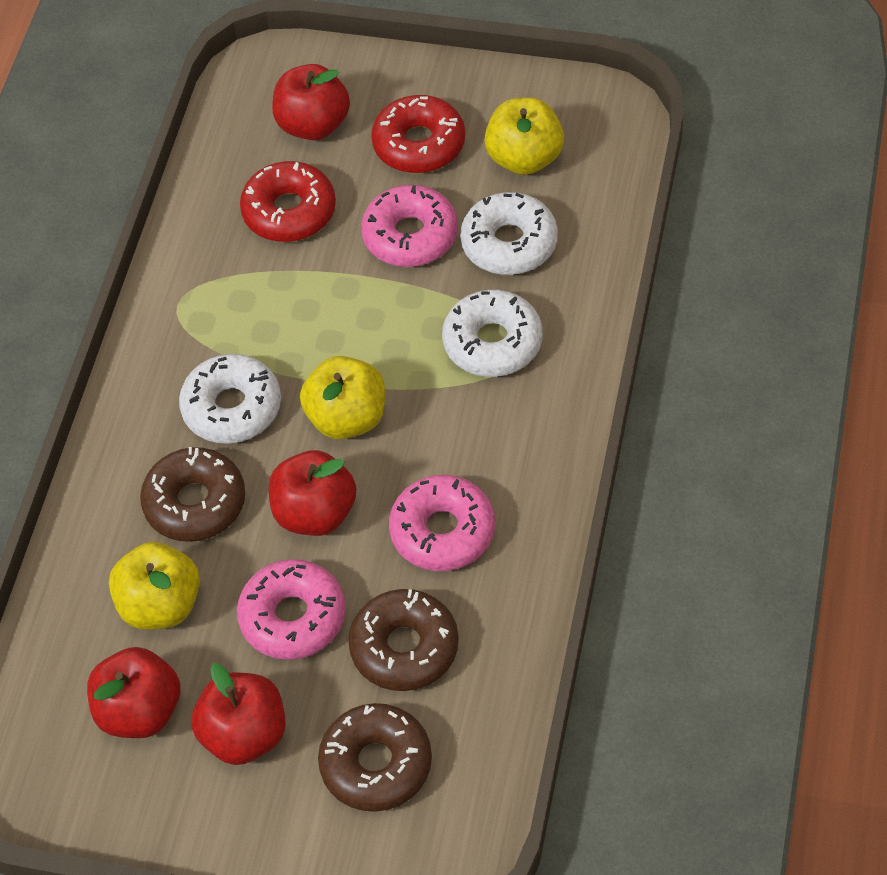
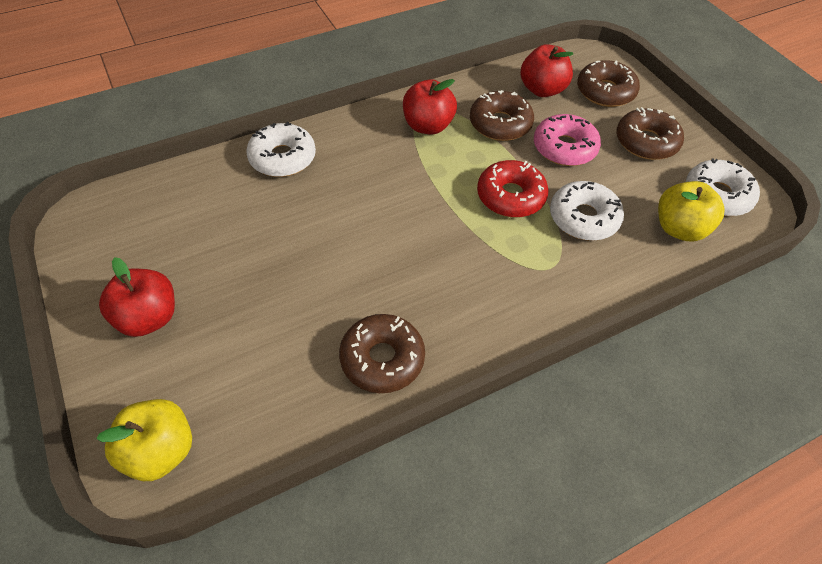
brown donut: [140,447,245,542] [318,703,432,812] [348,589,459,691] = 3 -> [339,314,425,393] [470,90,534,141] [577,60,640,107] [616,107,684,160] = 4
pink donut: [237,559,346,660] [361,185,458,267] [389,475,495,571] = 3 -> [534,114,601,166] = 1
red apple: [87,647,181,738] [191,663,286,765] [269,450,357,536] [272,64,350,140] = 4 -> [99,257,175,337] [403,79,457,135] [520,44,573,97] = 3
red donut: [240,161,336,242] [371,95,465,173] = 2 -> [477,160,549,218] = 1
yellow apple: [109,542,200,630] [300,356,385,439] [484,97,564,175] = 3 -> [97,399,192,481] [658,181,724,242] = 2

